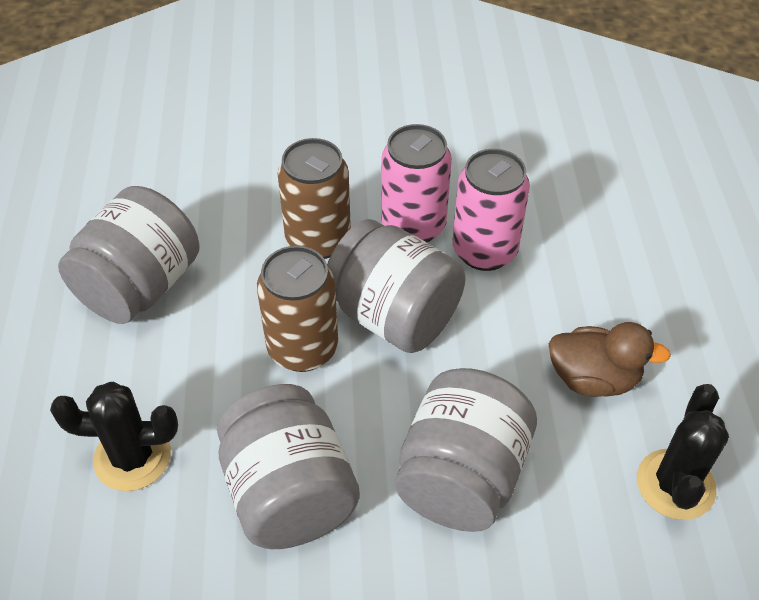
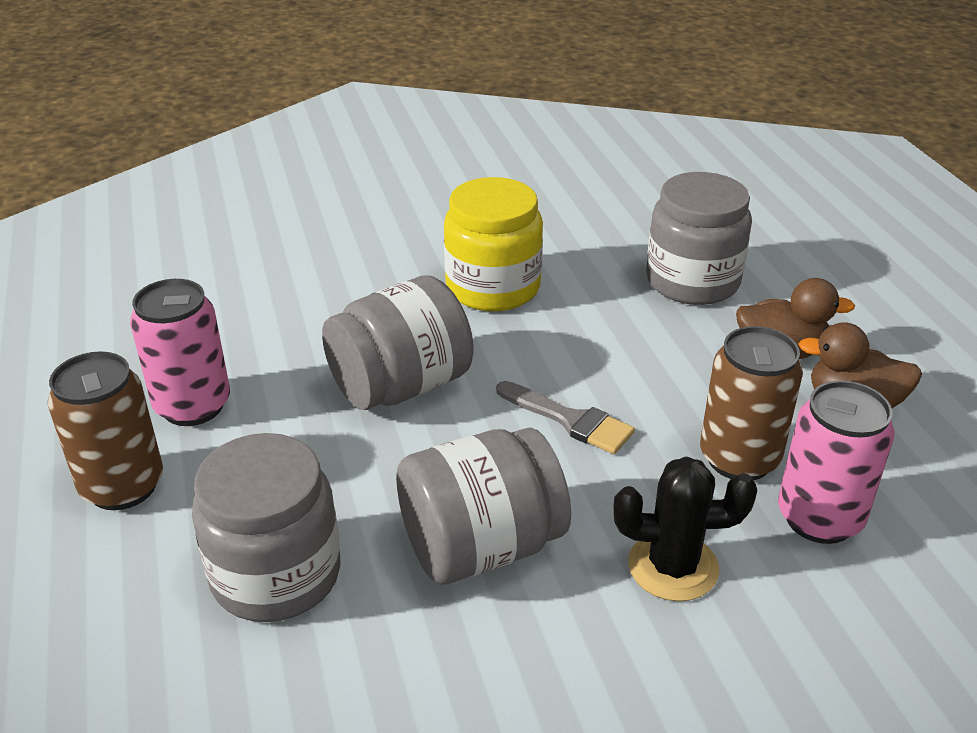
black cactus: [50,382,178,491] [637,384,729,520] = 2 -> [614,456,757,602] = 1
brown duck: [549,322,671,397] = 1 -> [736,278,855,359] [798,322,922,408] = 2
grey brush: none = 0 -> [496,381,635,454] = 1
yellow jar: none = 0 -> [444,177,543,311] = 1

